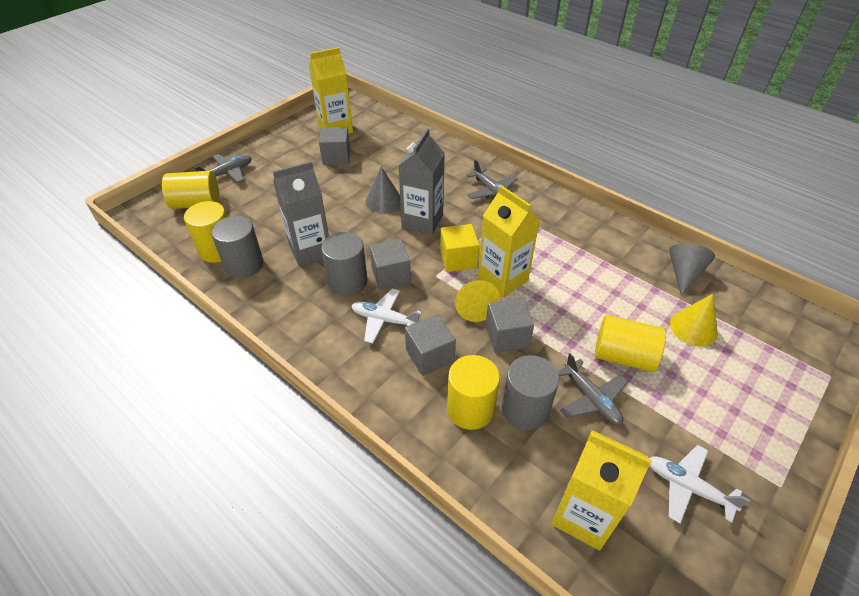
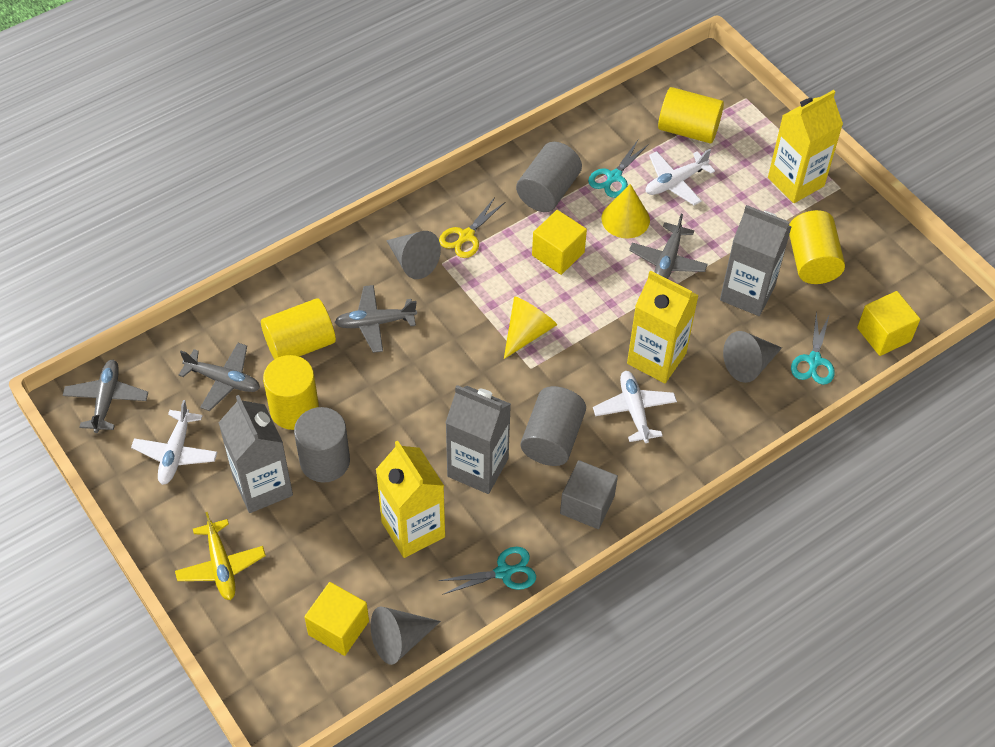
grey carton: [273,161,329,266] [399,128,445,235] = 2 -> [218,395,293,513] [445,385,511,494] [720,205,792,316] = 3
grey cone: [365,167,401,213] [669,243,715,297] = 2 -> [371,606,441,665] [386,231,441,279] [723,331,782,383] = 3
grey cube: [319,127,350,165] [369,239,411,290] [405,314,456,376] [486,298,534,353] = 4 -> [560,460,618,529] = 1
grey plane: [195,154,252,183] [467,160,517,199] [557,353,628,425] = 3 -> [63,360,148,433] [179,343,260,411] [335,285,417,353] [629,214,708,279] = 4
turquoise scissors: none = 0 -> [438,547,536,595] [588,140,649,198] [791,312,835,385] = 3
white plane: [351,289,422,344] [648,445,750,524] = 2 -> [131,400,218,485] [593,371,677,443] [646,149,715,205] = 3
yellow cube: [440,224,479,272] = 1 -> [304,582,369,656] [532,210,587,275] [857,291,920,356] = 3
yellow plane: none = 0 -> [175,512,266,600] = 1
yellow scissors: none = 0 -> [439,197,505,258] = 1

